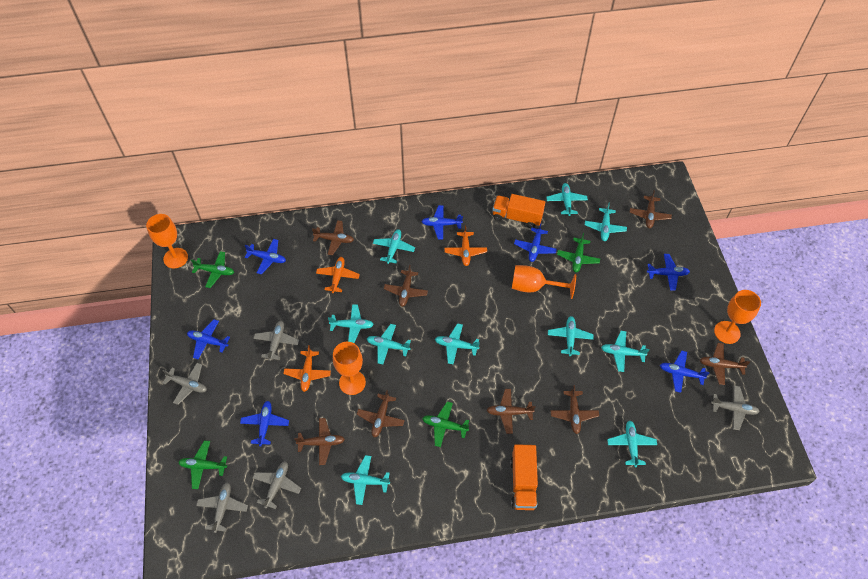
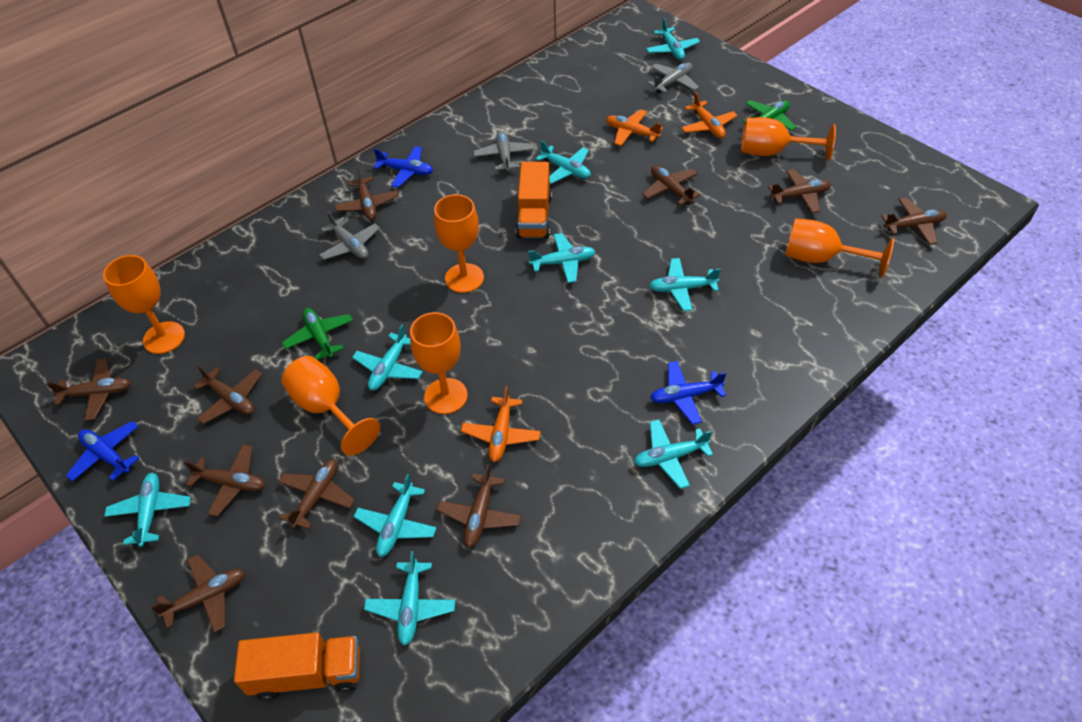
blue plane: [187,319,230,359] [240,401,289,446] [244,239,286,274] [421,205,463,239] [514,223,557,262] [647,254,690,291] [660,351,710,393] = 7 -> [66,421,139,481] [374,146,433,188] [650,361,727,425] = 3
brown plane: [294,418,345,465] [312,220,354,255] [357,390,405,437] [384,265,428,307] [487,389,535,434] [551,385,599,434] [630,190,672,228] [700,343,750,385] = 8 -> [46,358,131,421] [151,554,245,633] [184,444,265,517] [193,365,262,424] [278,459,355,530] [334,167,399,220] [437,464,521,548] [642,165,701,205] [768,169,831,213] [881,198,947,245] = 10
green plane: [178,440,227,489] [191,251,234,288] [422,402,469,447] [557,233,600,272] = 4 -> [282,308,353,360] [742,100,797,131] = 2
grey plane: [162,363,207,405] [196,482,248,533] [253,321,299,361] [253,461,301,509] [711,385,760,430] = 5 -> [319,211,380,260] [473,130,535,172] [647,62,699,93] = 3
orange goblet: [146,214,188,268] [333,342,366,395] [512,265,576,299] [714,290,761,344] = 4 -> [103,255,185,354] [281,356,380,456] [410,312,468,414] [434,194,484,293] [741,117,836,161] [785,218,894,277] = 6
turquoise plane: [328,304,374,343] [341,455,390,505] [367,324,411,365] [373,229,415,264] [435,323,480,364] [546,183,588,216] [548,316,594,356] [585,203,627,241] [601,331,649,372] [607,420,657,467] = 10 -> [104,473,191,547] [352,324,423,391] [354,474,437,557] [364,551,455,646] [528,233,596,283] [536,140,591,184] [634,419,713,489] [646,18,700,60] [649,258,721,311] = 9

